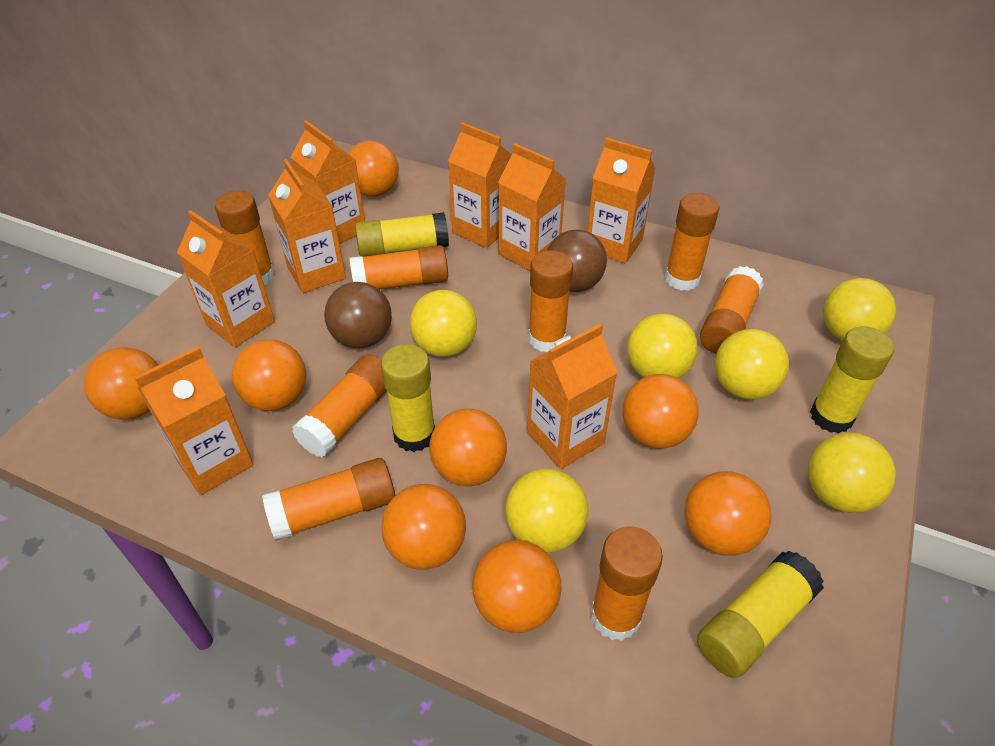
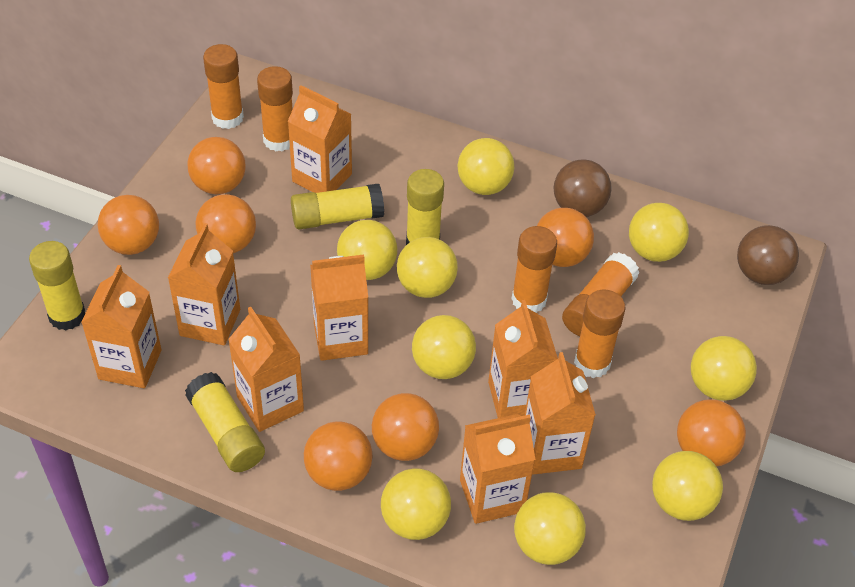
orange ball: [84,347,158,420] [232,340,306,411] [348,141,399,197] [381,484,466,570] [429,408,507,486] [472,540,562,633] [623,374,699,449] [684,471,772,556] = 8 -> [98,195,159,255] [187,137,246,194] [195,194,256,253] [304,421,372,491] [372,393,439,461] [537,208,594,267] [677,399,746,467] = 7
orange glue stick: [215,191,275,286] [262,458,395,541] [292,354,387,458] [350,245,448,289] [528,250,573,352] [591,527,663,641] [665,193,719,291] [700,266,764,354] = 8 -> [203,44,244,129] [257,66,293,151] [512,226,557,313] [562,252,640,336] [574,290,626,378] = 5
yellow ball: [410,290,477,357] [505,468,588,553] [627,314,698,379] [715,329,789,400] [808,433,896,513] [823,278,896,341] = 6 -> [337,220,397,280] [381,468,451,540] [397,237,458,298] [412,315,476,379] [457,138,514,195] [514,492,586,565] [629,203,689,262] [652,451,723,521] [691,336,757,401] = 9

